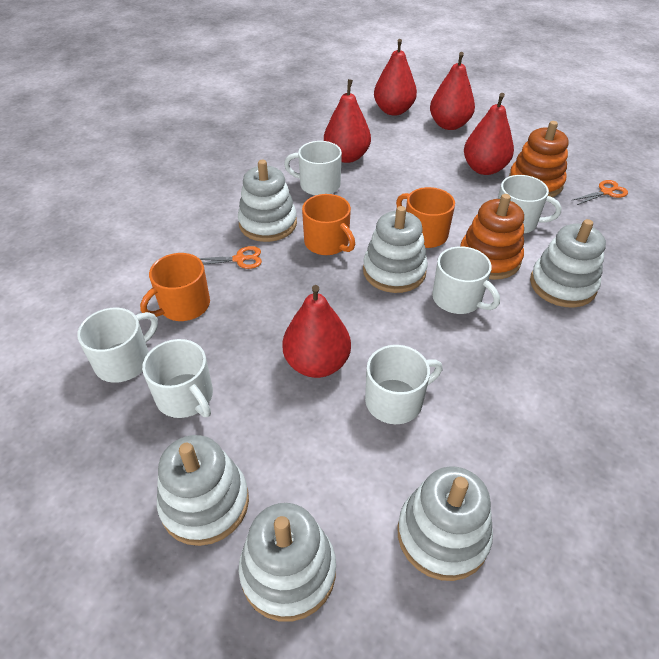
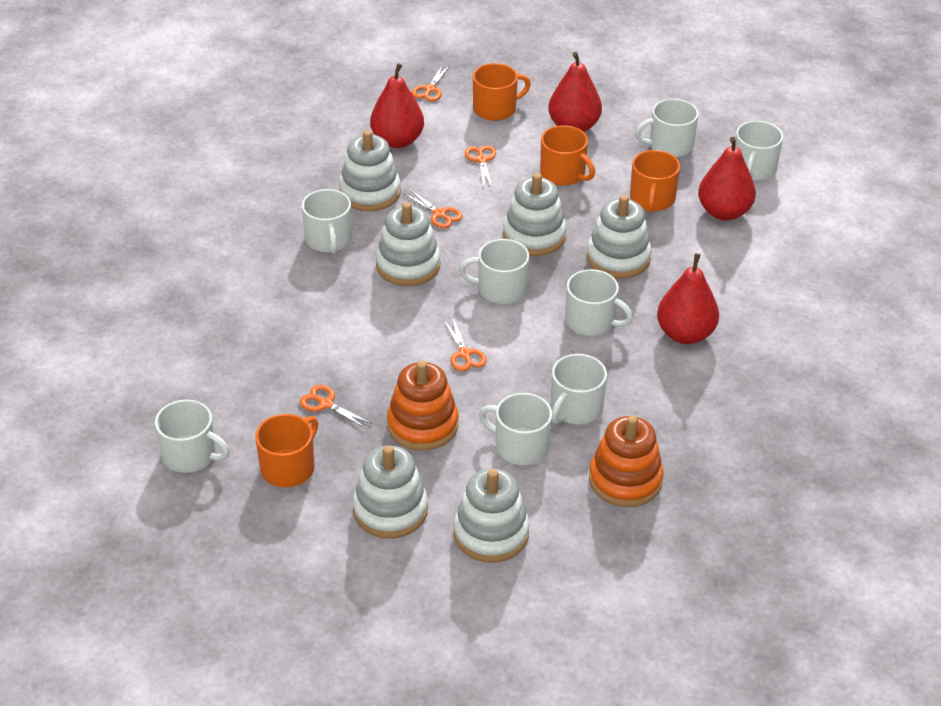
orange mug: [140,253,210,321] [302,194,355,255] [396,187,455,248] = 3 -> [255,414,318,487] [473,63,531,121] [540,125,595,186] [630,150,680,213] = 4
orange scissors: [199,246,262,269] [573,180,628,205] = 2 -> [300,385,372,429] [404,190,463,228] [412,65,450,101] [444,319,487,371] [465,145,496,187] = 5
red pear: [282,285,351,378] [324,79,371,163] [374,39,417,116] [430,52,475,130] [464,93,514,175] = 5 -> [370,63,424,148] [548,52,602,132] [657,253,719,344] [698,137,756,221] = 4
white mug: [77,307,158,383] [142,339,213,418] [284,141,342,196] [365,345,443,424] [432,246,500,314] [498,175,561,234] = 6 -> [155,400,230,473] [302,189,352,254] [459,239,529,304] [479,393,552,465] [551,354,607,424] [565,269,633,336] [635,99,699,157] [735,121,783,181] = 8

